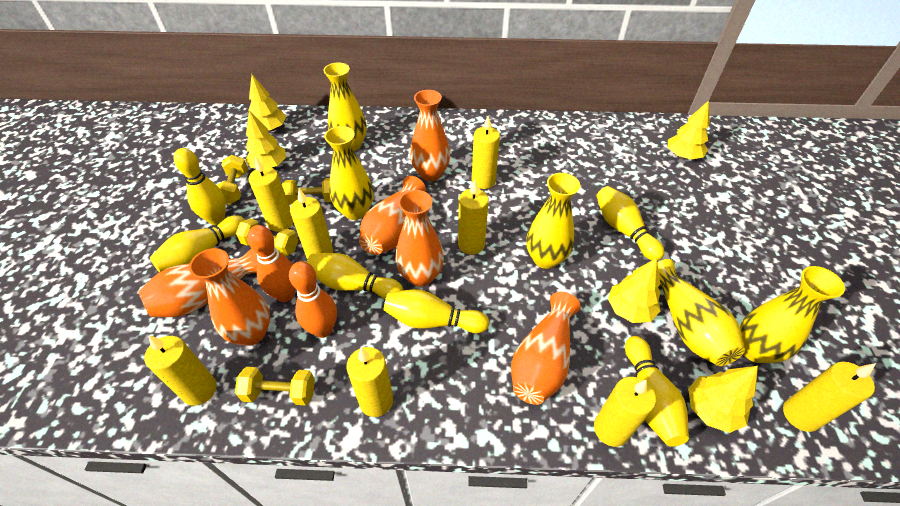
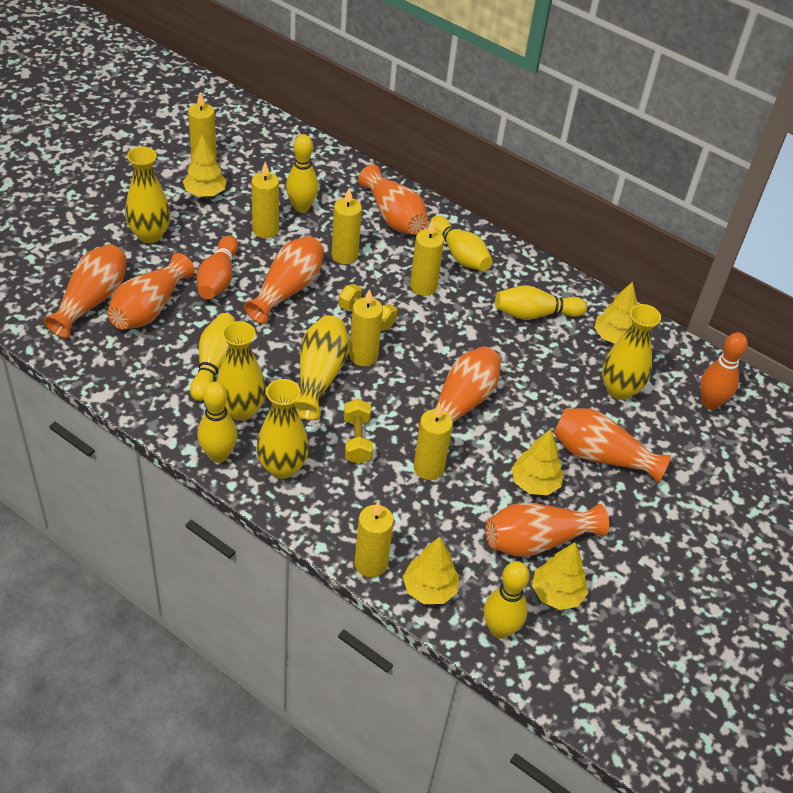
orange vase: [138,248,258,317] [189,248,270,346] [359,176,426,255] [395,190,444,287] [410,90,450,181] [511,292,581,405] = 6 -> [44,244,127,338] [107,253,195,330] [244,236,324,324] [358,165,428,235] [419,346,501,426] [486,503,609,557] [553,408,671,483] = 7
yellow candle: [144,335,217,406] [249,157,293,232] [290,189,333,259] [346,347,393,417] [458,180,489,254] [472,116,500,189] [594,377,656,447] [783,362,876,432] = 8 -> [188,92,217,161] [252,162,279,238] [332,188,362,264] [349,289,383,366] [355,501,394,578] [410,219,444,296] [413,403,453,480] = 7
yellow dumbbell: [217,155,248,204] [235,367,315,405] [236,218,298,257] [282,178,332,204] = 4 -> [339,284,398,331] [344,399,373,464] = 2

